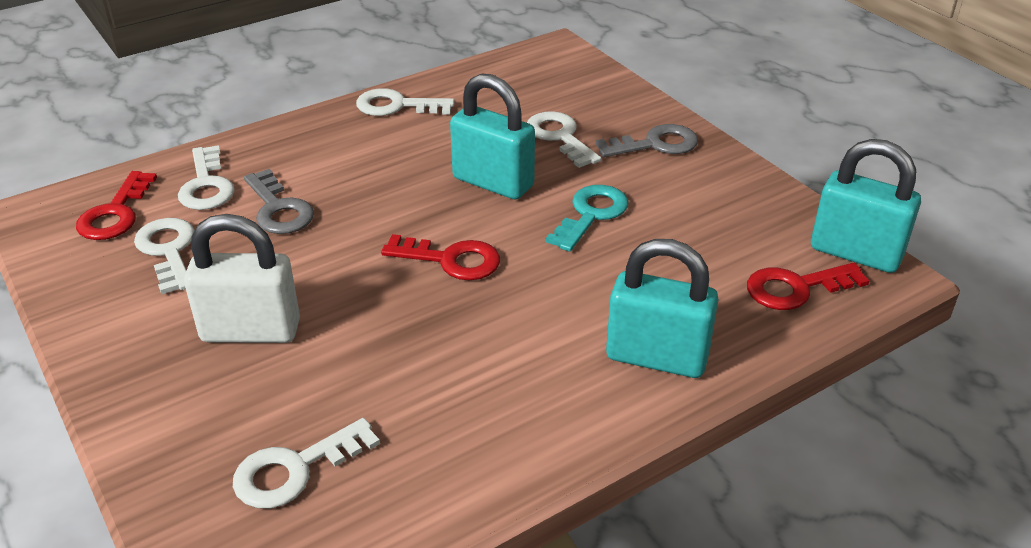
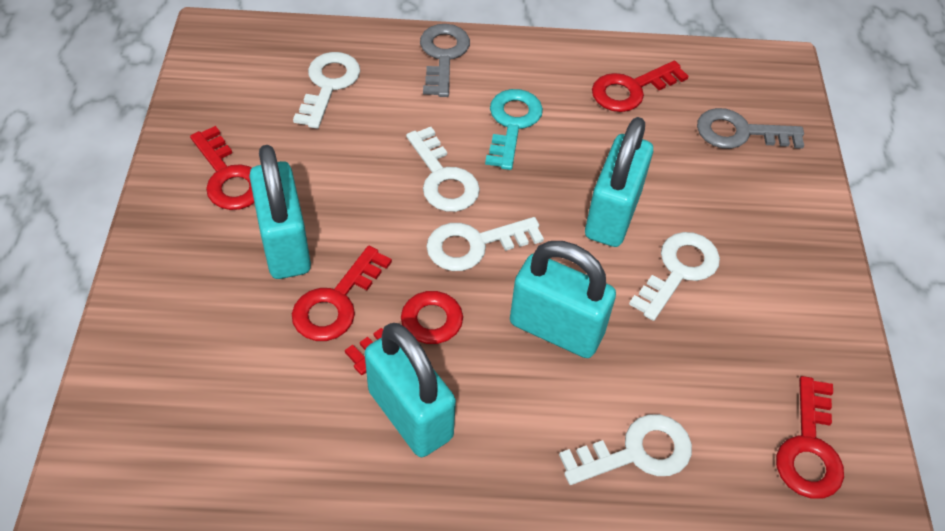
red key: [76,171,157,240] [381,234,500,280] [747,263,869,310] = 3 -> [190,126,254,210] [292,246,392,341] [345,291,463,375] [592,61,689,112] [776,376,844,499] = 5
turquoise padlock: [450,74,535,199] [606,239,719,378] [811,139,921,273] = 3 -> [249,145,311,279] [364,323,456,457] [510,241,616,358] [585,117,653,247] = 4
white padlock: [184,214,300,343] = 1 -> none = 0

